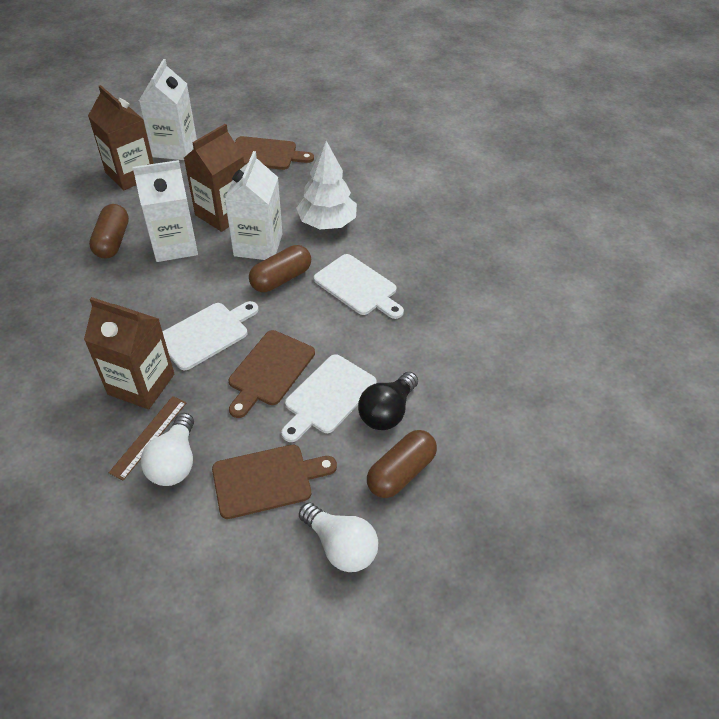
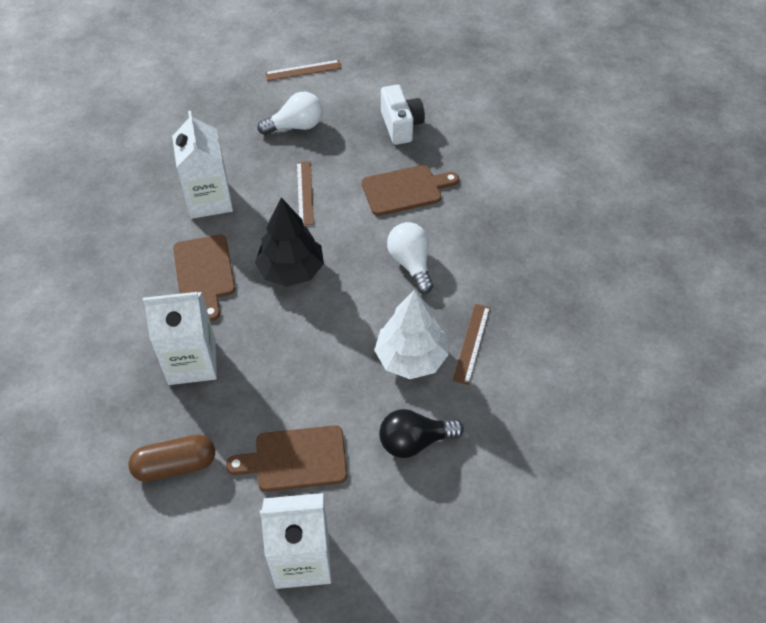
black tree: none = 0 -> [255,198,324,287] = 1
brown capsule: [89,204,129,259] [249,245,311,292] [367,430,437,498] = 3 -> [128,435,215,482] = 1
brown carton: [84,297,174,409] [88,85,154,190] [184,124,244,232] = 3 -> none = 0
brown ruler: [109,396,187,480] = 1 -> [265,60,342,81] [297,162,314,225] [453,304,490,385] = 3
white camera: none = 0 -> [381,85,425,145] = 1
white cutting board: [162,301,259,370] [281,354,377,442] [314,254,404,319] = 3 -> none = 0

